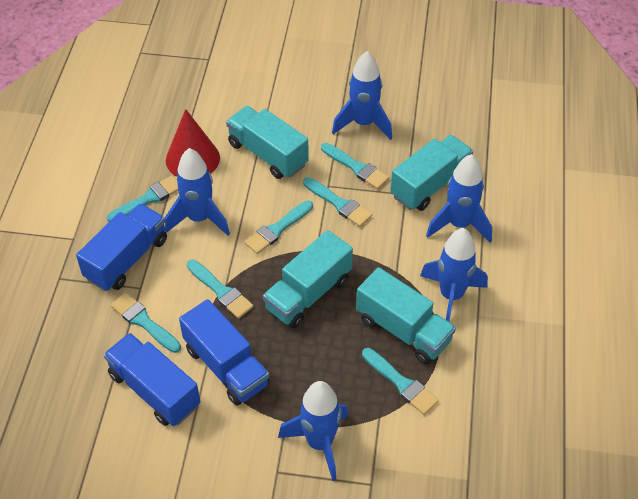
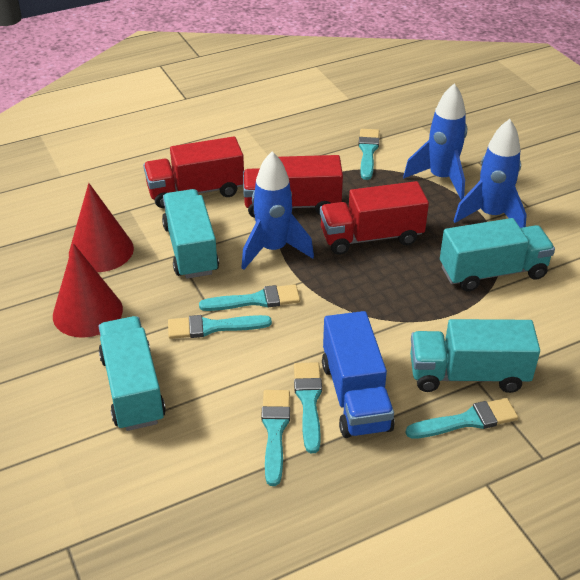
blue rocket: [165,148,230,236] [278,381,348,481] [332,51,392,140] [420,228,488,322] [426,154,492,243] = 5 -> [241,152,314,270] [403,83,467,200] [454,119,527,228] = 3
blue truck: [76,204,167,291] [104,333,200,426] [179,299,270,406] = 3 -> [322,311,395,438] = 1
red cone: [166,109,220,176] = 1 -> [53,243,123,338] [69,183,134,272] = 2
red truck: none = 0 -> [143,136,244,208] [243,155,343,218] [320,181,429,255] = 3
turquoise brush: [107,175,178,222] [111,293,181,353] [187,259,254,319] [244,201,313,254] [303,177,372,227] [321,143,389,189] [362,348,439,415] = 7 -> [168,315,272,339] [199,284,300,311] [261,390,290,486] [294,362,322,453] [358,129,379,180] [405,398,518,439] = 6

